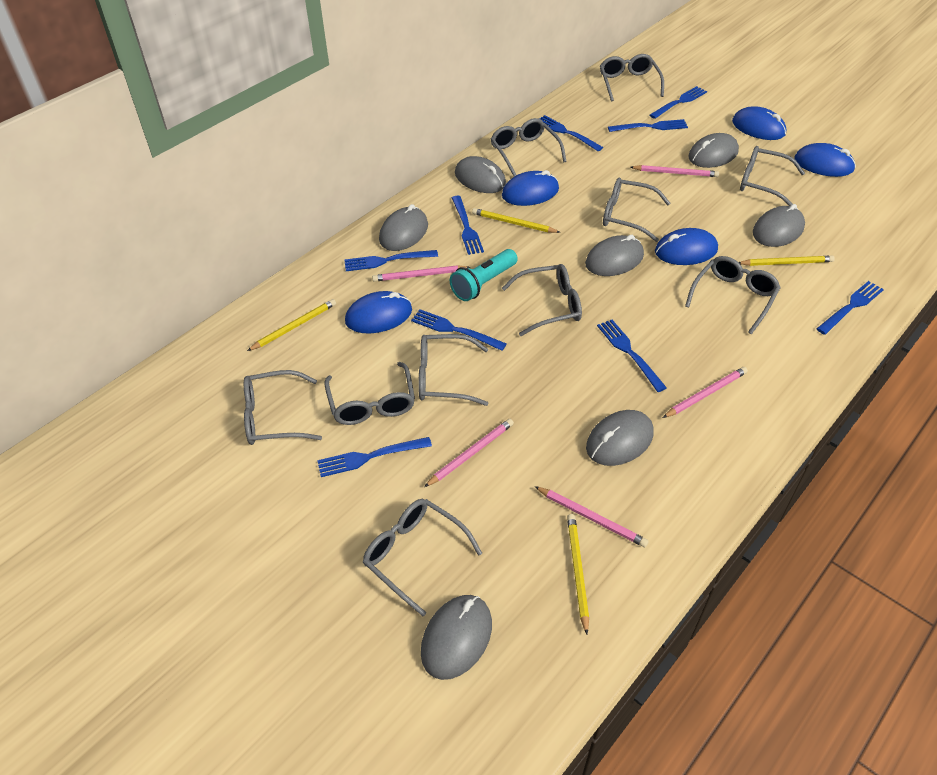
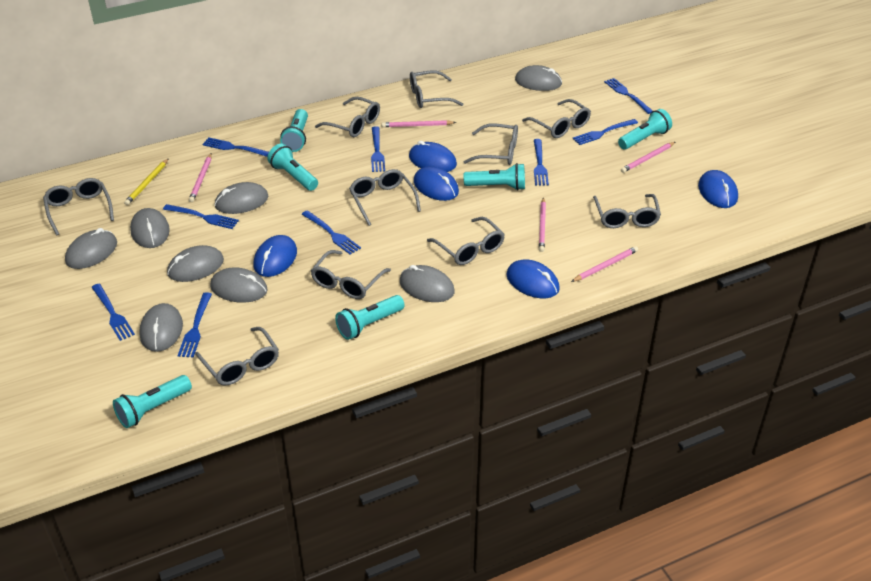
grey mouse: [379,204,428,251] [421,595,492,680] [455,156,506,193] [585,235,644,276] [586,410,654,466] [688,133,739,168] [753,204,805,247] = 7 -> [65,228,117,269] [130,208,170,248] [139,303,183,352] [167,245,224,282] [210,267,268,303] [214,182,269,214] [400,265,455,302] [515,65,562,91] = 8
turquoise flashlight: [450,249,518,301] = 1 -> [113,375,192,428] [267,143,318,191] [280,109,308,152] [335,295,405,340] [464,163,525,190] [618,109,672,149] = 6
yellow pencil: [247,299,336,351] [472,208,560,233] [567,514,589,635] [738,256,835,266] = 4 -> [124,158,169,205] = 1

